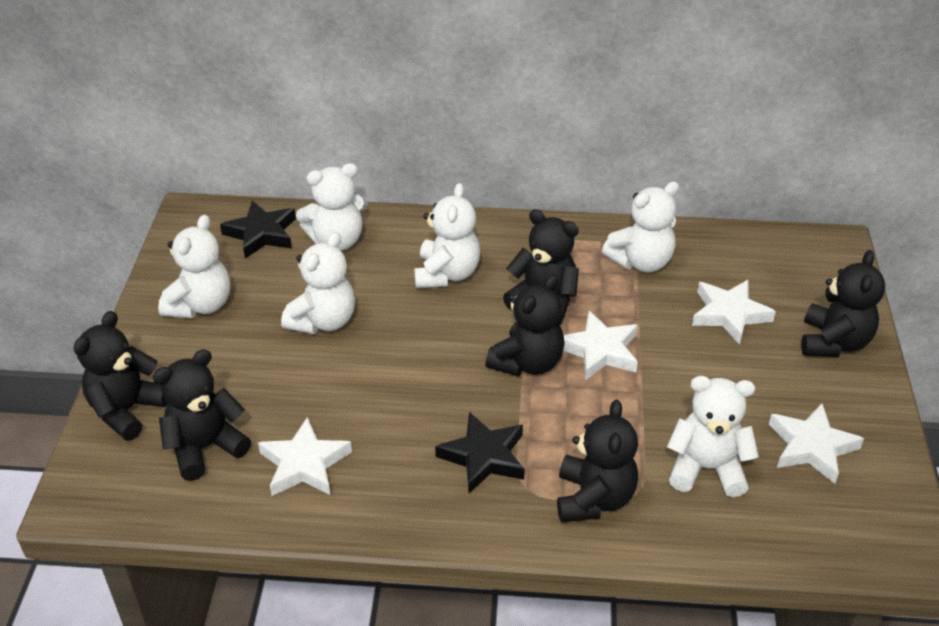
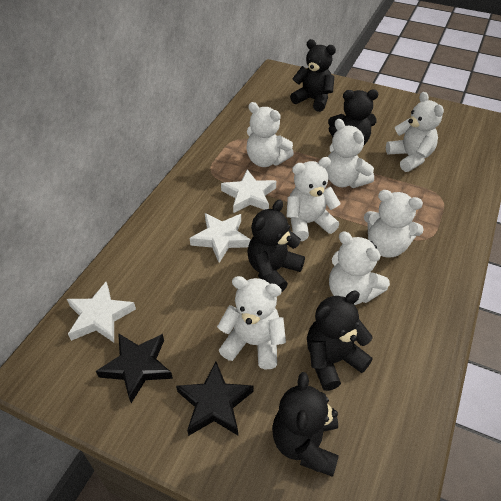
black teddy bear: [74,311,168,441] [153,349,251,481] [485,274,565,376] [503,209,579,325] [557,400,638,523] [801,250,885,357] = 6 -> [247,199,305,292] [272,372,339,477] [290,39,336,112] [307,290,373,391] [328,90,378,145] = 5
white star: [258,417,352,496] [563,311,638,380] [692,280,776,345] [769,404,864,484] = 4 -> [67,282,136,343] [190,213,251,263] [221,169,276,213] = 3
white teddy bear: [158,215,230,318] [281,232,355,334] [296,163,367,251] [414,183,480,288] [602,181,679,272] [667,376,759,497] = 6 -> [217,276,286,369] [246,102,294,167] [286,157,341,241] [326,119,374,188] [329,231,390,305] [364,190,424,258] [386,92,444,172] = 7

